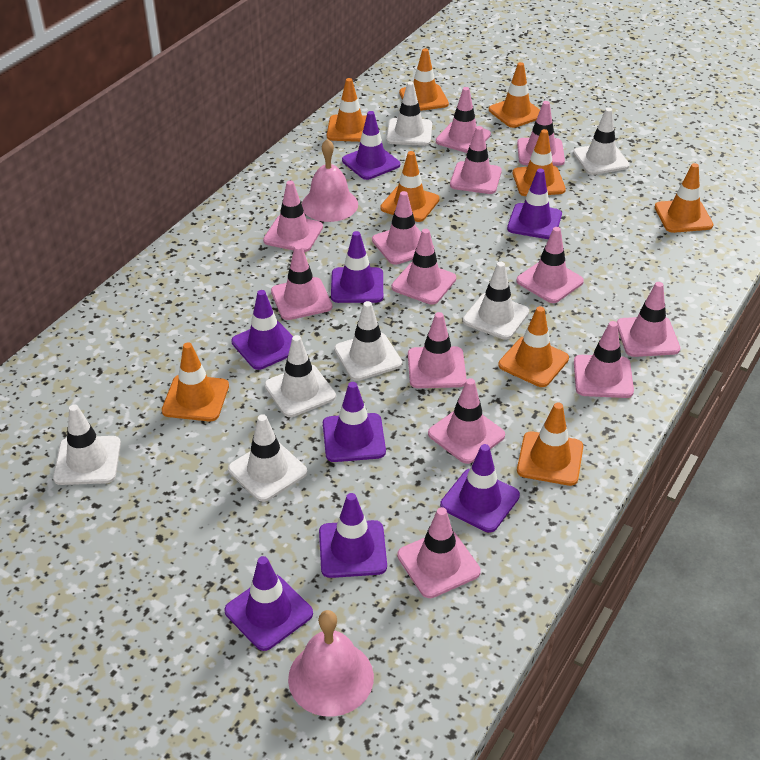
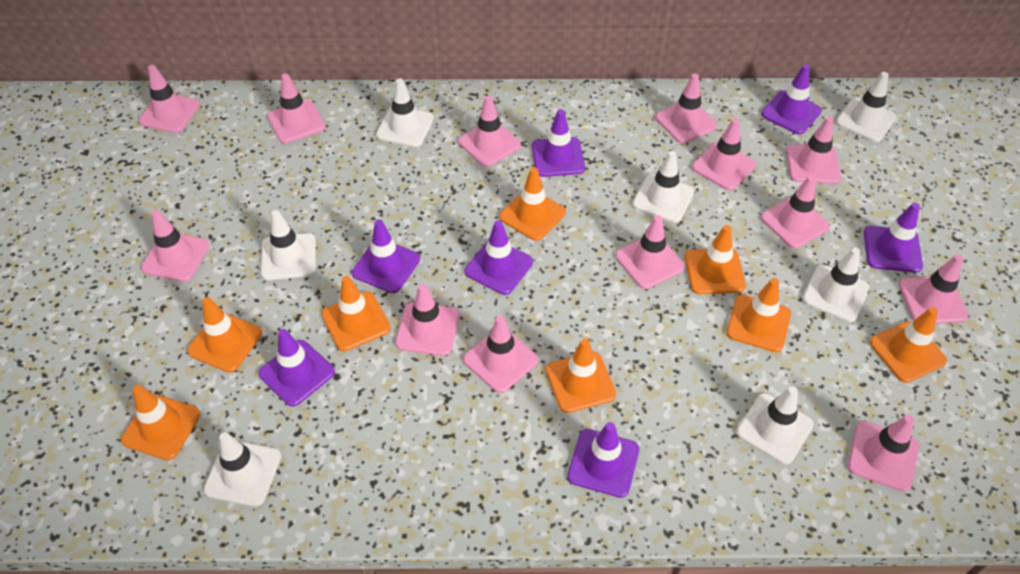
orange traffic cone: [162,342,229,421] [327,78,367,142] [380,151,440,222] [399,48,449,111] [489,62,540,128] [498,306,569,387] [513,129,566,196] [517,403,583,486] [655,163,714,233] = 9 -> [121,385,201,460] [187,297,262,373] [322,276,391,351] [499,167,566,241] [546,339,616,413] [685,225,746,294] [726,278,791,352] [869,307,947,383] = 8
pink bell: [288,610,374,717] [302,139,358,222] = 2 -> none = 0
purple traffic cone: [224,556,313,651] [231,290,293,370] [319,493,387,578] [323,382,386,462] [331,231,383,303] [342,111,400,180] [440,444,520,532] [507,169,562,239] = 8 -> [258,329,335,406] [352,219,420,293] [465,220,533,295] [532,109,585,177] [568,422,639,498] [761,64,822,134] [864,203,923,273] = 7

